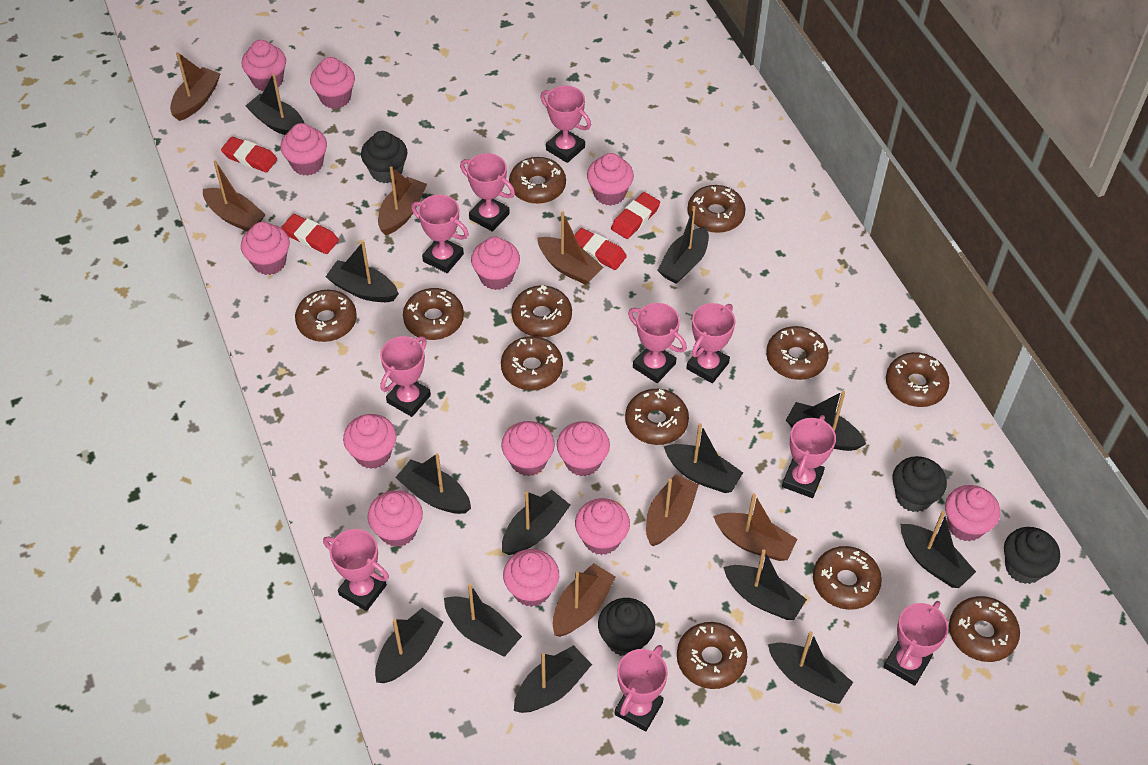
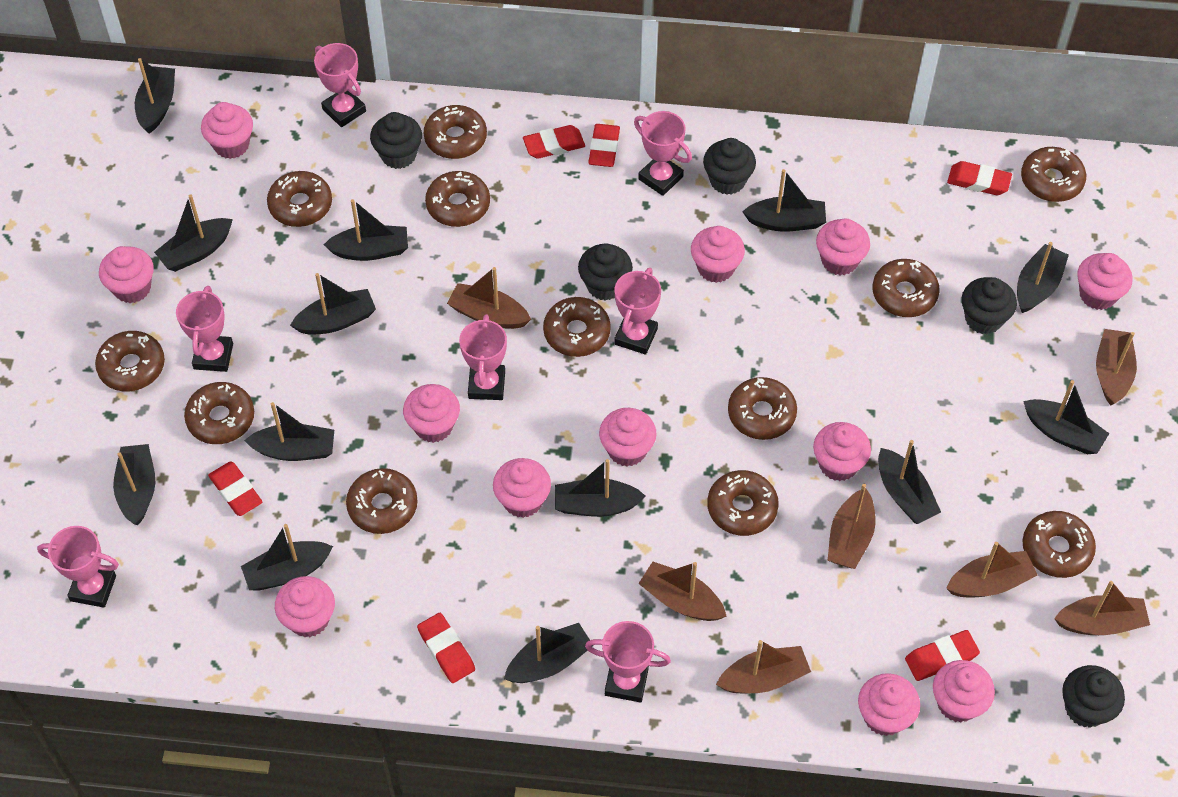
black cupcake: [361,131,407,183] [598,598,655,656] [893,456,947,512] [1004,527,1060,584] = 4 -> [370,112,422,169] [578,243,633,301] [703,138,756,195] [962,277,1017,334] [1062,665,1125,728] = 5
pink cupcake: [241,40,286,91] [241,222,290,275] [281,123,327,176] [310,57,355,109] [343,414,397,469] [368,490,423,547] [471,237,520,290] [501,421,555,476] [503,549,559,607] [557,421,610,476] [575,498,630,555] [587,153,634,206] [945,485,1000,541] = 13 -> [99,246,154,303] [201,102,253,159] [275,576,335,637] [403,384,460,443] [493,458,551,518] [599,408,657,467] [691,226,745,283] [813,422,871,481] [816,219,870,275] [858,673,920,736] [933,660,995,722] [1077,253,1133,310] = 12
pink trophy: [323,529,389,611] [380,336,431,417] [411,195,469,273] [460,153,515,232] [540,86,591,163] [615,645,668,731] [628,303,687,383] [686,303,735,383] [782,415,836,498] [884,601,949,686] = 10 -> [37,526,119,608] [176,286,233,372] [314,43,366,127] [459,314,507,400] [585,621,671,703] [614,268,661,355] [634,111,692,196] = 7
red eraser: [221,137,277,172] [281,214,339,254] [574,228,627,270] [611,192,660,239] = 4 -> [208,461,262,516] [417,613,475,683] [523,125,585,159] [588,124,620,167] [905,630,980,681] [947,161,1012,195] = 6

